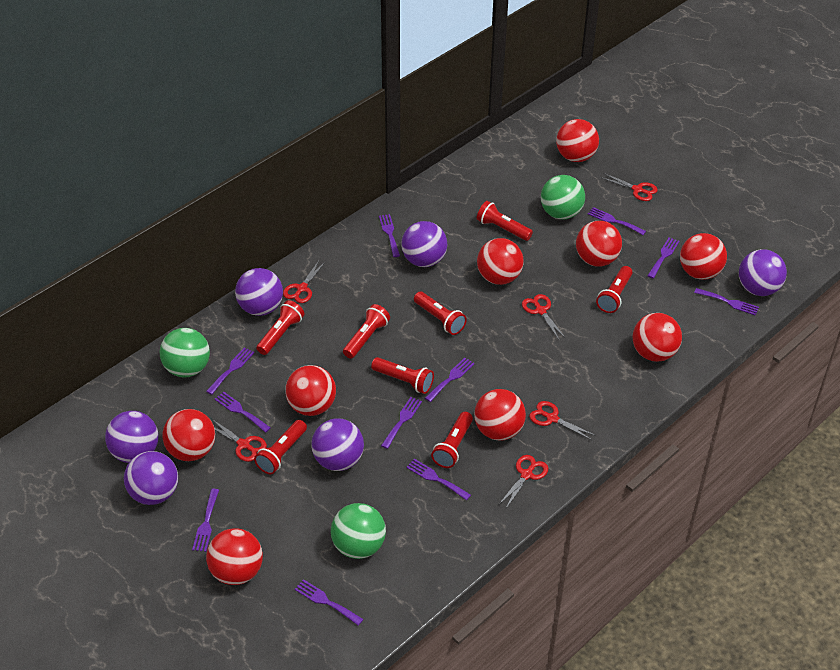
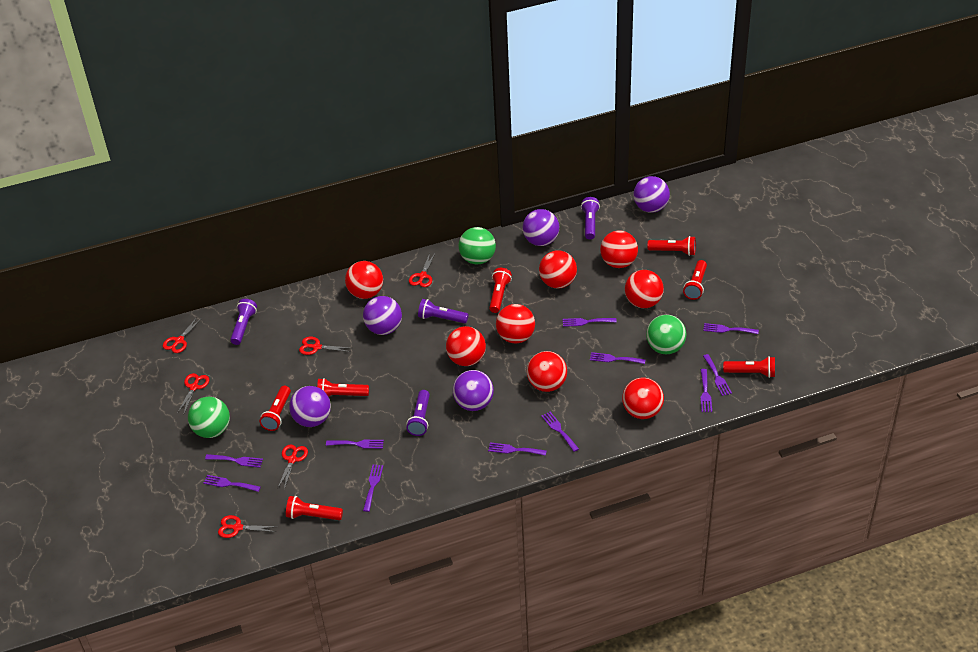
purple ball: [105,411,158,463] [124,451,178,505] [235,268,283,316] [311,418,364,471] [401,221,447,267] [739,249,787,296] = 6 -> [289,386,331,427] [363,296,402,335] [453,370,494,411] [522,209,559,246] [633,176,670,213] = 5
purple flashlight: none = 0 -> [230,299,257,345] [407,390,430,436] [418,299,469,323] [581,197,600,239] = 4
red ball: [163,409,215,461] [206,528,263,585] [285,365,336,416] [474,389,526,440] [477,238,524,285] [556,119,599,162] [576,221,622,267] [632,313,682,362] [680,233,727,280] = 9 -> [345,261,383,299] [446,326,486,366] [496,304,535,343] [527,351,567,392] [539,250,577,288] [600,230,638,268] [622,378,664,419] [625,270,664,308] = 8
red flashlight: [254,420,307,474] [256,300,304,355] [343,304,390,359] [371,357,434,394] [414,292,467,335] [431,412,473,468] [477,201,533,241] [596,266,633,313] = 8 -> [259,386,291,431] [286,496,343,520] [317,378,369,397] [489,268,512,313] [648,236,696,256] [683,260,707,300] [723,356,775,378] = 7

